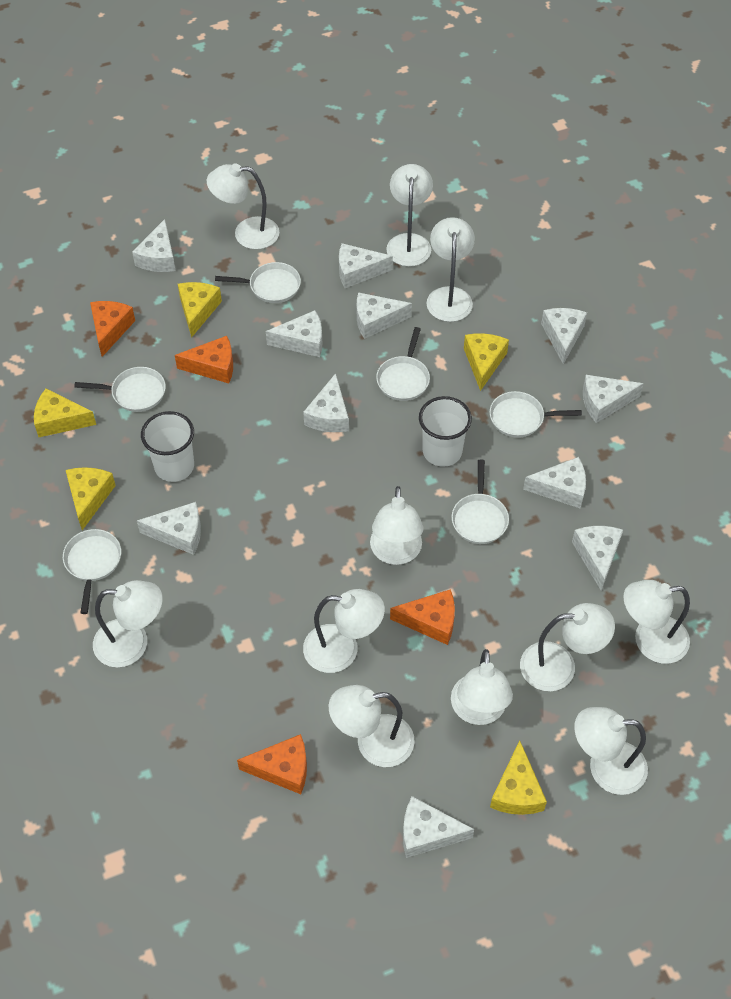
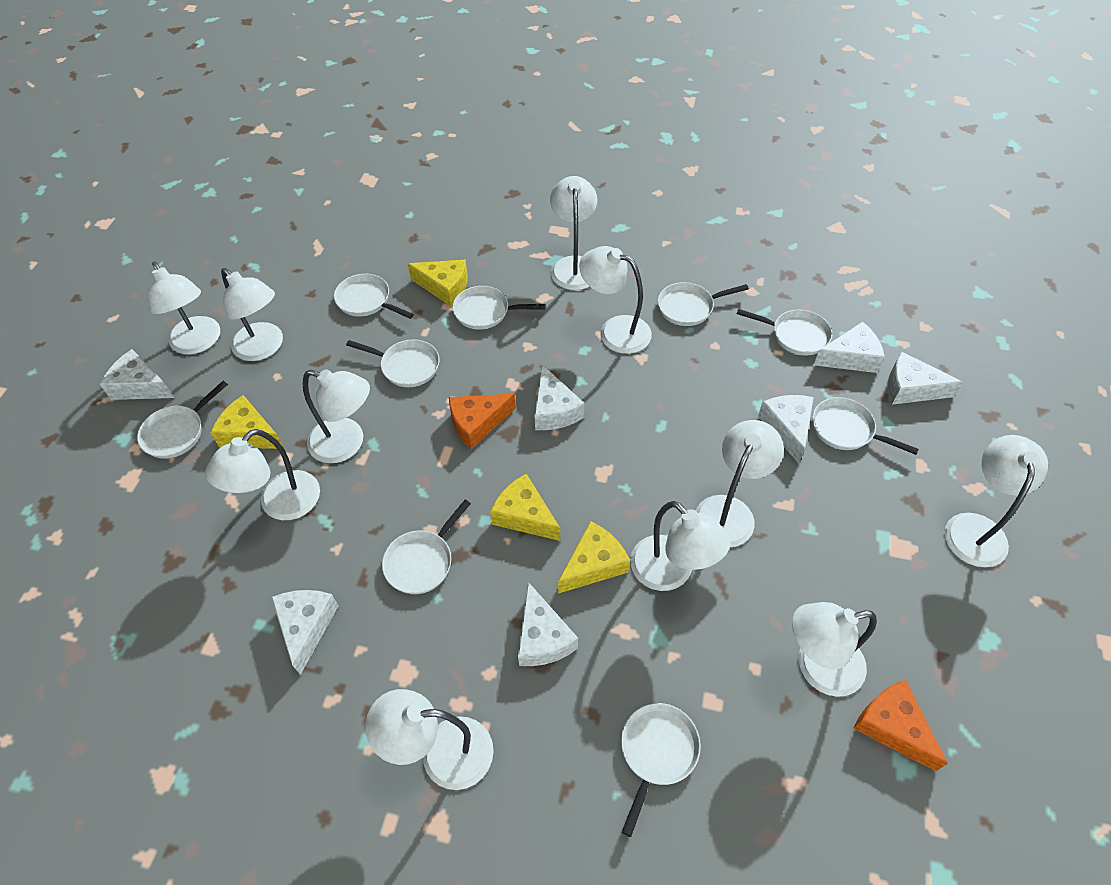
orange cheese: [90,301,135,357] [175,336,233,383] [237,734,307,794] [390,589,455,645] = 4 -> [449,394,516,449] [853,680,948,771] = 2
white cheese: [132,219,176,272] [137,502,201,555] [266,310,322,357] [303,373,349,432] [339,243,393,288] [357,292,412,339] [403,796,474,858] [523,457,586,508] [541,308,587,364] [572,526,623,591] [583,375,644,423] = 11 -> [100,349,174,400] [271,590,338,675] [518,582,578,666] [534,365,584,430] [758,395,814,464] [814,322,885,373] [888,352,963,405] = 7
white cup: [141,411,194,482] [419,396,472,467] = 2 -> none = 0
white pan: [63,529,121,614] [74,367,166,412] [215,262,301,303] [376,327,430,401] [451,459,509,544] [489,391,582,438] = 6 -> [137,381,228,459] [334,274,414,319] [346,339,440,387] [382,500,471,594] [452,286,546,330] [621,703,701,837] [658,282,749,326] [737,309,833,356] [812,397,919,455] = 9
yellow cheese: [34,388,96,437] [66,467,116,530] [178,282,222,338] [464,333,509,391] [490,740,547,815] = 5 -> [211,395,284,449] [408,260,468,306] [490,474,560,541] [558,521,630,594] = 4

